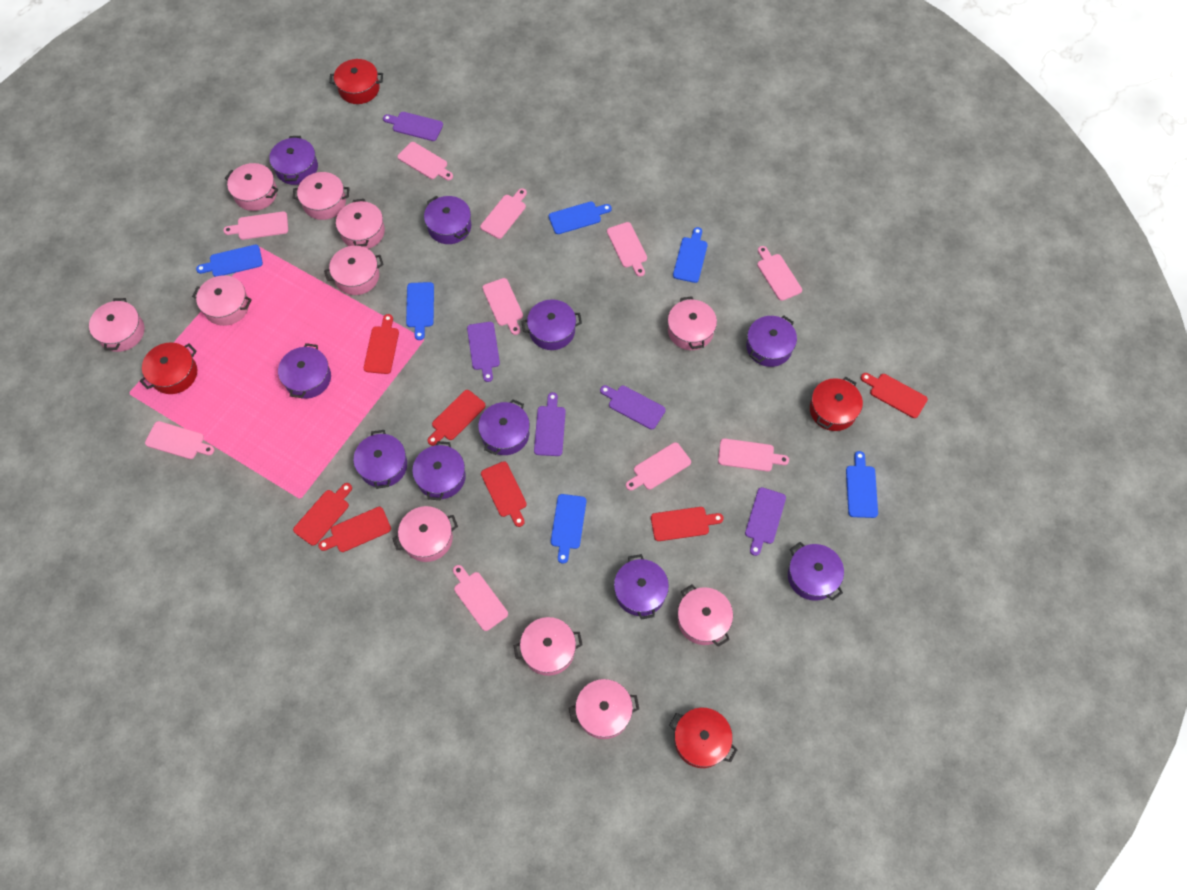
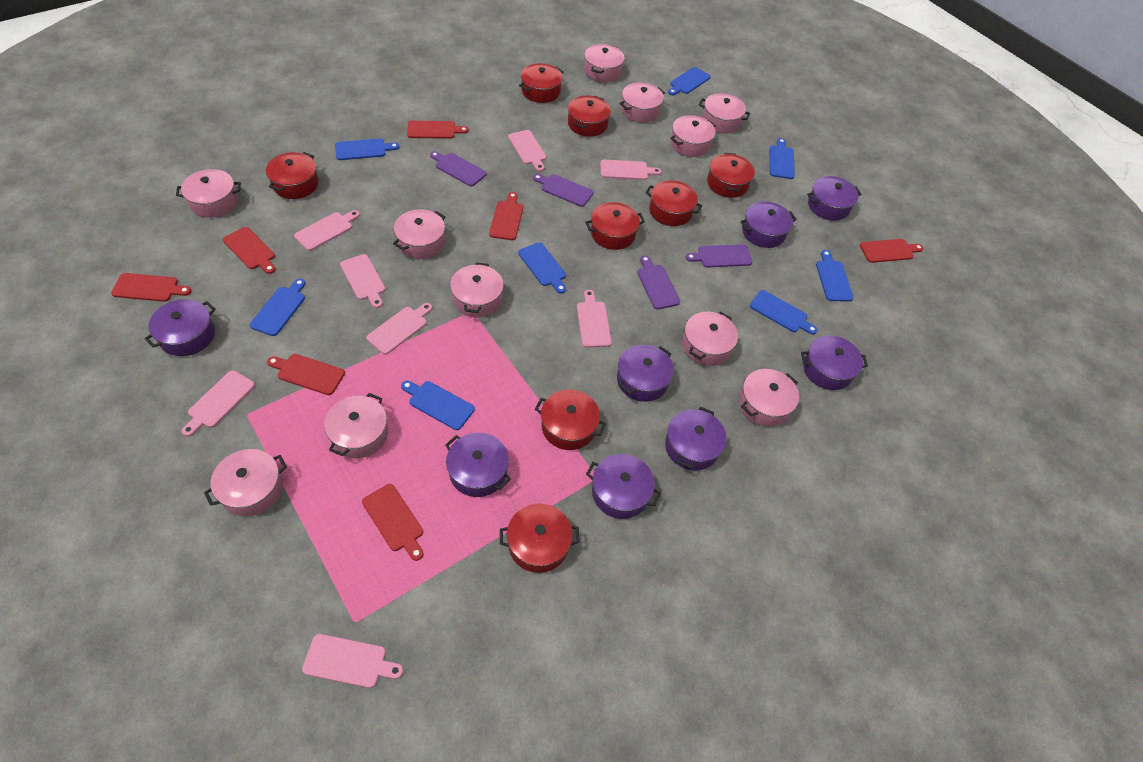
blue cutting board: [196,245,263,277] [406,282,434,340] [549,202,612,234] [551,494,586,564] [673,227,708,283] [846,451,878,518] = 6 -> [250,278,306,336] [335,138,399,160] [401,380,475,430] [518,242,566,294] [668,67,711,95] [750,290,818,335] [770,138,795,179] [816,250,854,301] = 8
pink cutting board: [145,421,214,459] [223,211,288,240] [398,142,453,180] [453,565,508,631] [480,188,527,239] [482,278,523,335] [607,222,647,277] [626,442,691,491] [718,438,789,471] [757,246,802,301] = 10 -> [182,370,255,437] [294,210,360,251] [302,634,403,688] [340,254,386,308] [366,303,432,355] [508,130,546,172] [577,290,612,348] [600,159,661,180] = 8
purple cutting board: [383,112,443,141] [467,322,500,382] [534,392,566,456] [600,385,666,430] [745,487,786,556] = 5 -> [430,151,487,186] [533,174,594,207] [637,255,680,309] [686,244,752,268] = 4
purple pot: [269,136,318,185] [278,343,331,399] [354,430,407,489] [412,441,466,501] [424,196,472,244] [478,399,530,455] [521,299,582,350] [614,554,669,619] [746,316,797,367] [788,542,844,601] = 10 -> [145,299,216,356] [445,433,511,497] [586,454,661,519] [617,345,674,402] [665,407,726,471] [740,201,797,248] [801,335,868,390] [807,176,861,221] = 8
red pot: [140,342,197,394] [329,59,383,104] [669,708,738,768] [810,377,863,431] = 4 -> [266,152,319,199] [500,504,580,573] [519,63,563,103] [535,390,606,450] [568,95,611,137] [585,202,645,250] [645,180,702,226] [707,153,755,198] = 8

